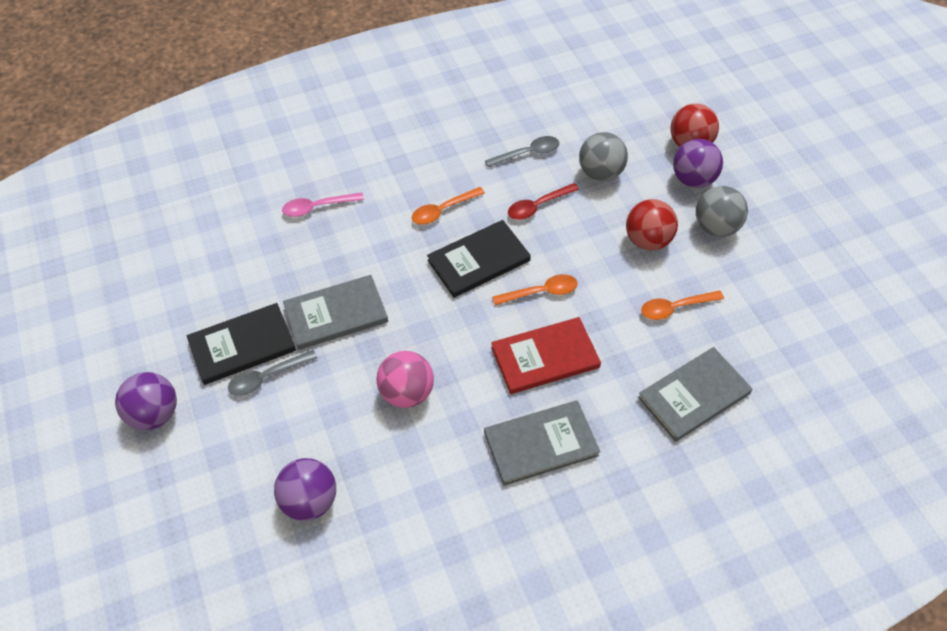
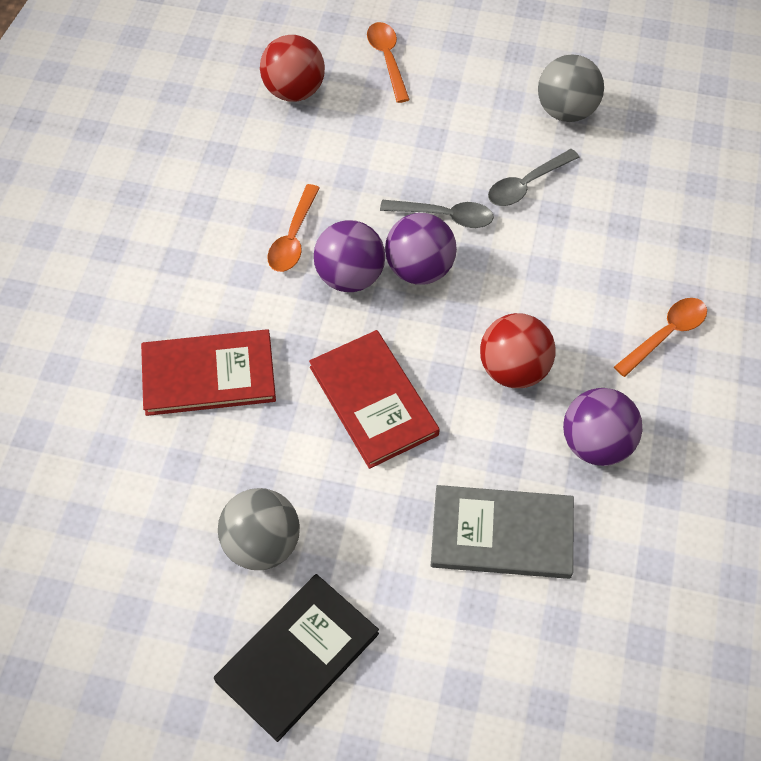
black book: [187,303,296,385] [427,220,531,298] = 2 -> [214,574,379,742] = 1
grey book: [283,275,388,350] [484,400,600,486] [638,347,753,442] = 3 -> [431,485,574,579] = 1
pink ball: [377,351,434,408] = 1 -> none = 0
pink spoon: [282,192,364,217] = 1 -> none = 0
red book: [491,317,601,394] = 1 -> [141,329,276,416] [309,330,440,469] = 2
red spoon: [508,183,579,220] = 1 -> none = 0

